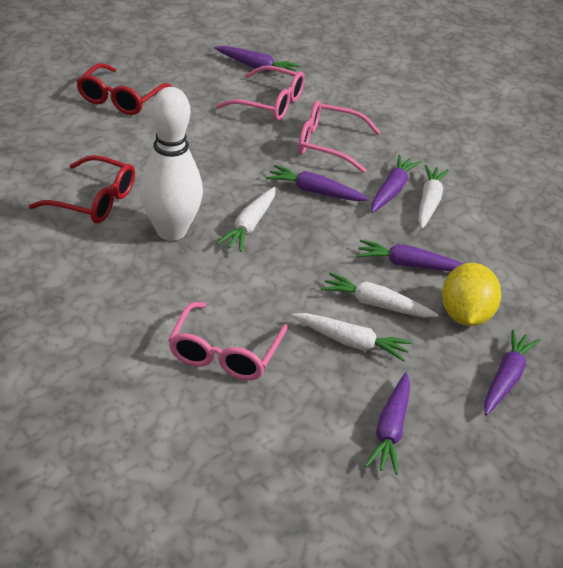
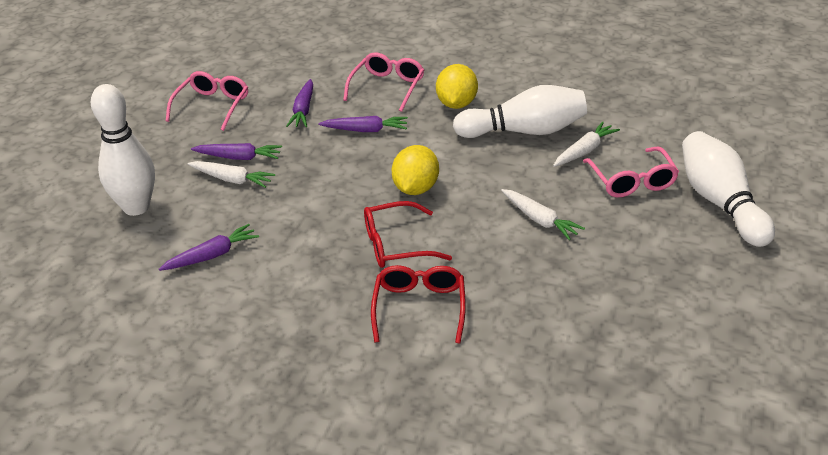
purple carrot: [214,46,300,76] [266,165,369,201] [357,240,463,271] [365,372,410,474] [371,155,421,213] [484,329,540,416] = 6 -> [159,224,259,271] [191,143,282,160] [286,79,313,127] [319,116,408,132] = 4
white bowling pin: [140,87,203,241] = 1 -> [91,84,155,216] [453,85,587,138] [682,131,775,247] = 3
white carrot: [217,187,276,252] [291,313,413,362] [321,272,439,318] [418,165,449,229] = 4 -> [188,161,275,188] [501,189,585,240] [553,121,620,167] = 3
yellow lemon: [442,263,502,326] = 1 -> [392,145,439,195] [436,64,478,109] = 2

